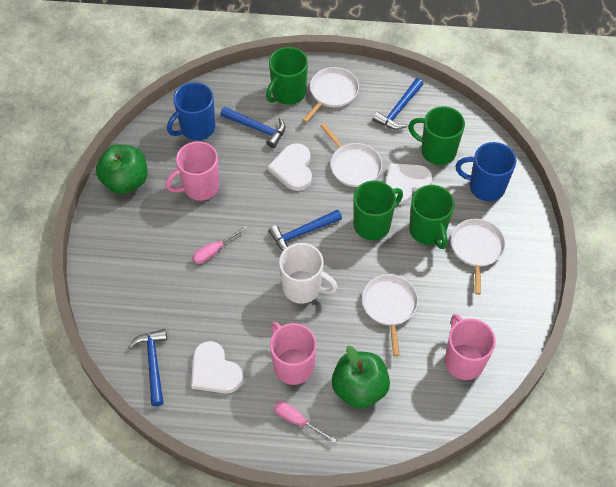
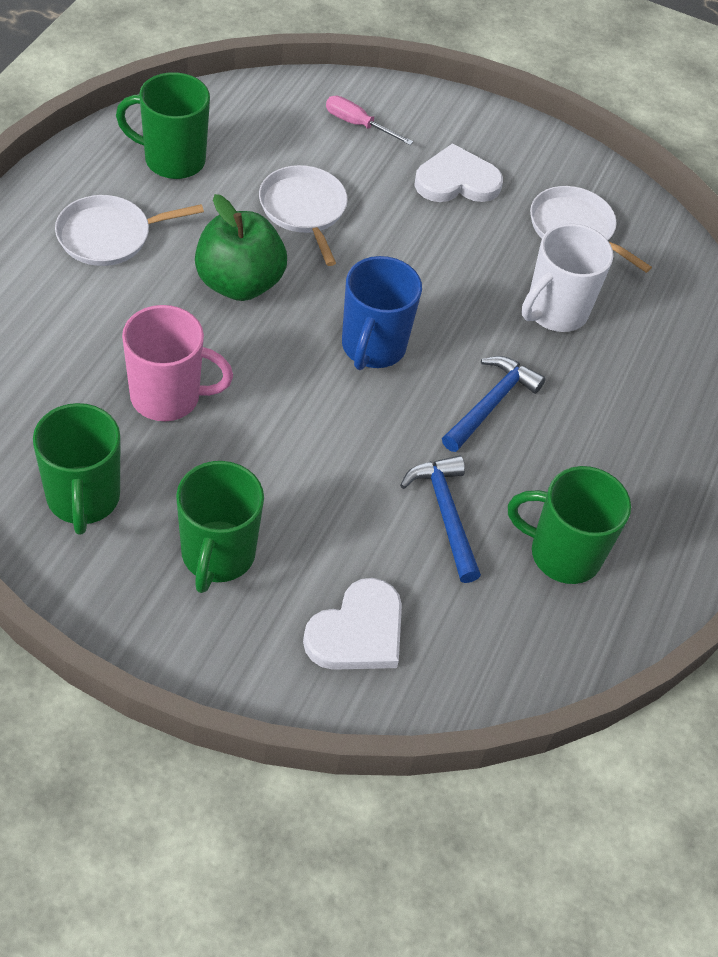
blue hammer: [129,329,167,406] [220,107,286,148] [268,209,342,251] [372,78,423,130] = 4 -> [400,456,481,583] [442,356,546,452] = 2
blue mug: [167,82,215,141] [456,142,516,201] = 2 -> [342,256,422,370] = 1
green apple: [96,145,148,194] [332,346,390,409] = 2 -> [195,194,287,301] = 1
pink mug: [165,141,219,201] [270,322,317,385] [445,314,496,380] = 3 -> [122,305,233,421] = 1
pink screwdriver: [192,226,248,264] [274,401,337,443] = 2 -> [326,96,413,145] = 1
white heart: [191,341,243,393] [268,143,312,191] [386,163,433,205] = 3 -> [303,578,402,670] [414,143,503,202] = 2
white pan: [303,67,359,123] [321,123,382,187] [362,274,418,356] [451,219,506,295] = 4 -> [55,195,204,266] [259,165,348,266] [530,186,652,273] = 3

